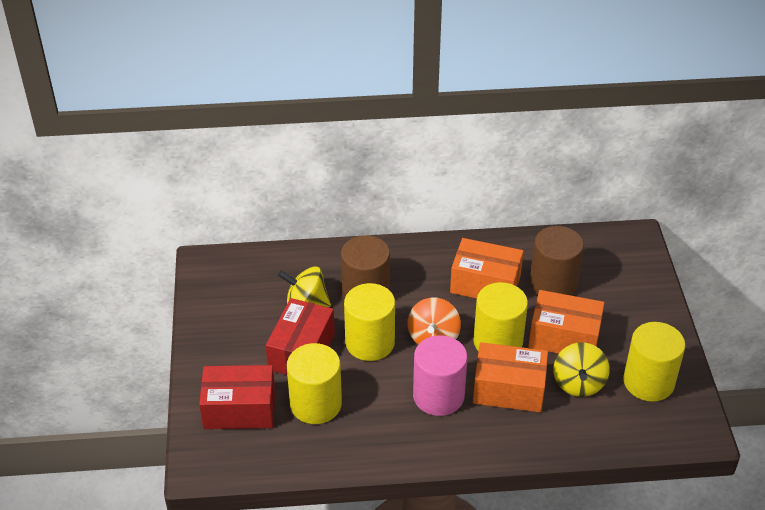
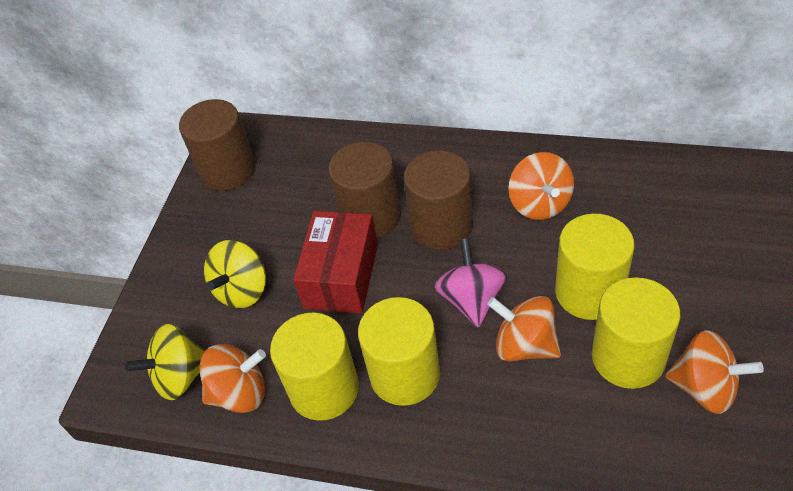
brown cylinder: [341,235,390,299] [530,226,584,295] = 2 -> [179,99,256,191] [328,142,401,238] [404,150,473,250] = 3
orange box: [450,238,524,299] [473,342,548,412] [528,290,604,354] = 3 -> none = 0
orange spinning top: [408,297,461,345] = 1 -> [199,344,266,413] [487,296,561,362] [508,152,574,220] [665,330,764,414] = 4
pink cylinder: [413,335,467,416] = 1 -> none = 0
pink spinning top: none = 0 -> [435,238,508,328] = 1
red box: [199,365,275,429] [266,298,335,375] = 2 -> [293,211,378,313] = 1

